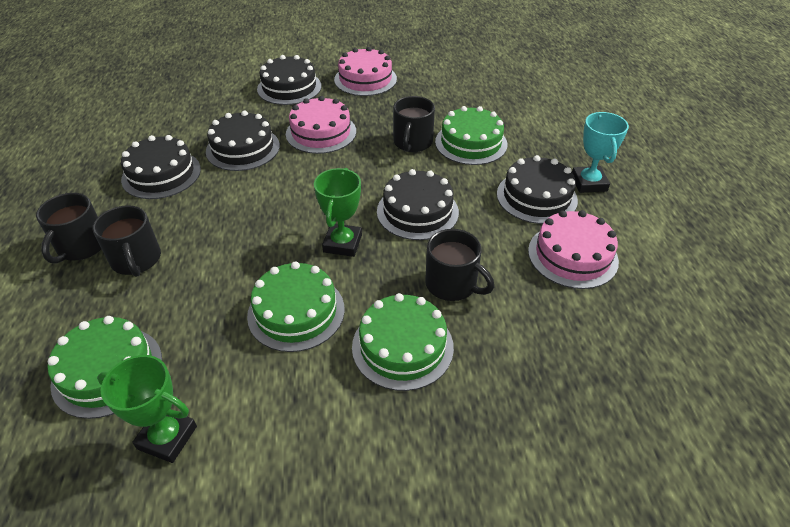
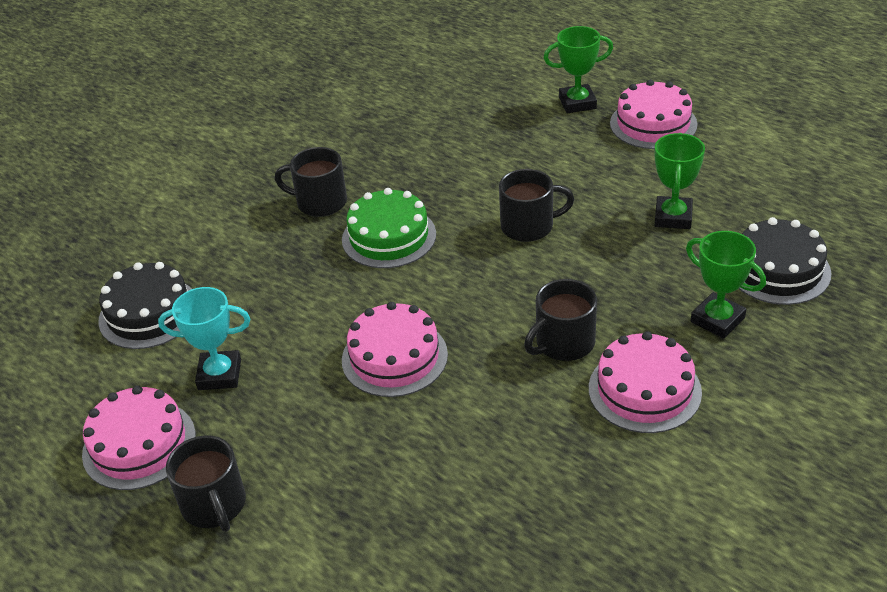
black cake: [121,135,201,199] [206,111,280,171] [257,55,321,105] [377,169,459,240] [497,155,578,224] = 5 -> [98,262,192,349] [739,217,831,305] = 2
green cake: [48,316,162,419] [247,261,345,352] [352,293,454,391] [435,106,507,165] = 4 -> [342,188,436,268] = 1
green trophy: [97,355,197,463] [314,168,362,257] = 2 -> [544,26,613,113] [654,133,705,229] [686,231,766,339] = 3
pink cake: [286,96,356,154] [334,47,397,96] [528,210,619,289] = 3 -> [82,385,196,490] [342,302,448,397] [589,332,702,433] [610,80,697,149] = 4

